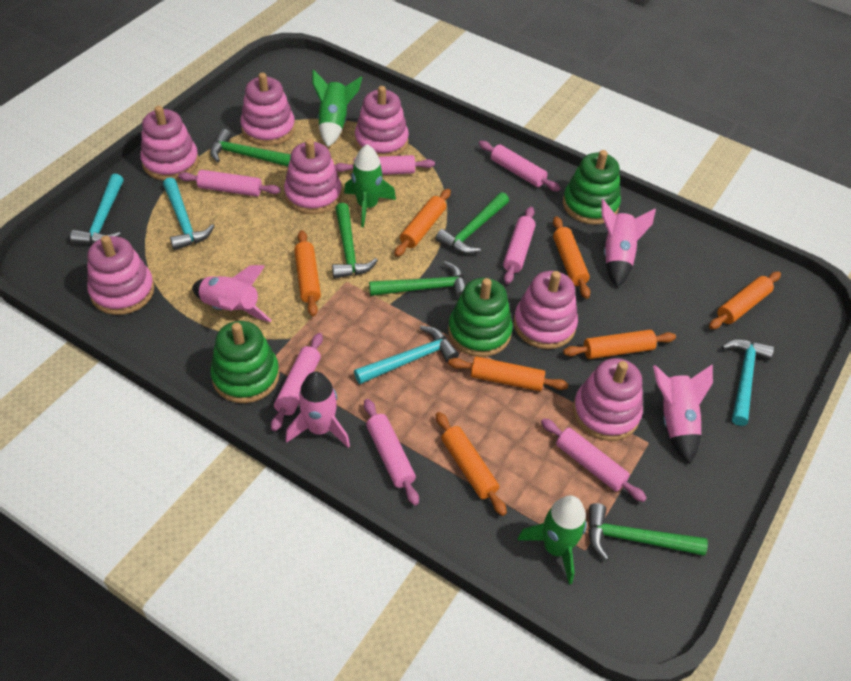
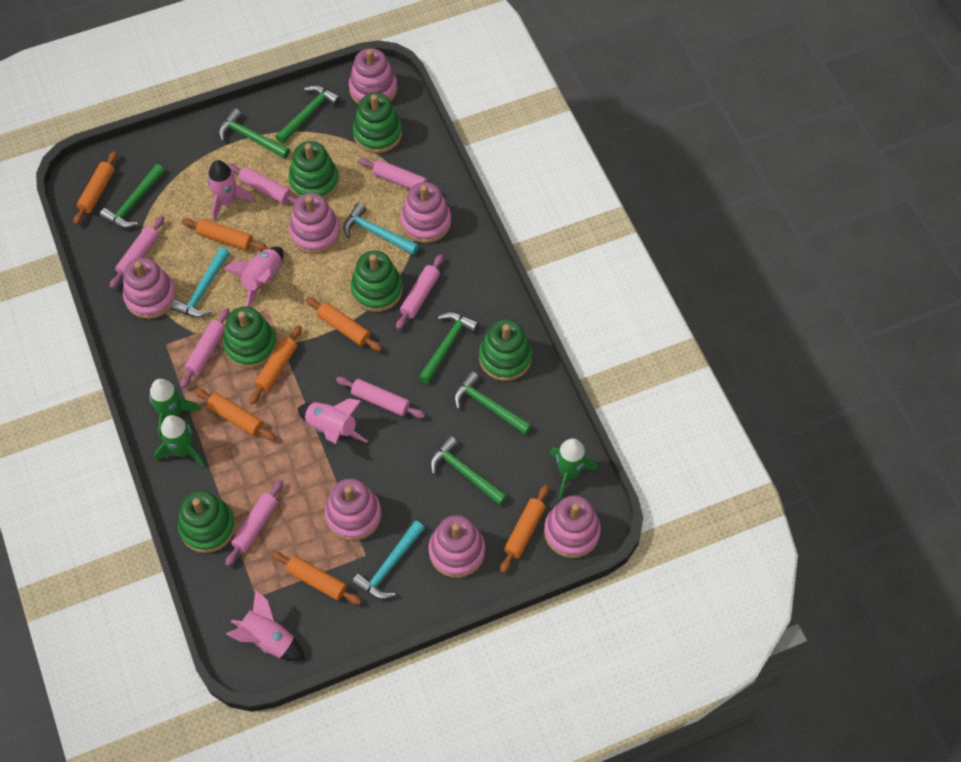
green hammer: [210,129,291,167] [332,203,378,279] [369,261,466,300] [435,192,509,254] [588,503,708,560] = 5 -> [99,164,165,228] [219,108,290,159] [275,85,341,144] [418,312,479,384] [430,436,507,505] [454,371,532,435] = 6
green stacking toy: [210,321,280,403] [448,278,513,357] [563,150,621,224] = 3 -> [178,490,236,553] [223,306,277,368] [288,141,339,199] [350,250,403,312] [353,93,402,153] [479,319,532,381] = 6
turquoise hammer: [70,174,124,244] [163,177,214,250] [354,326,459,384] [722,339,774,426] = 4 -> [171,247,230,317] [343,203,419,255] [352,520,425,600] = 3

